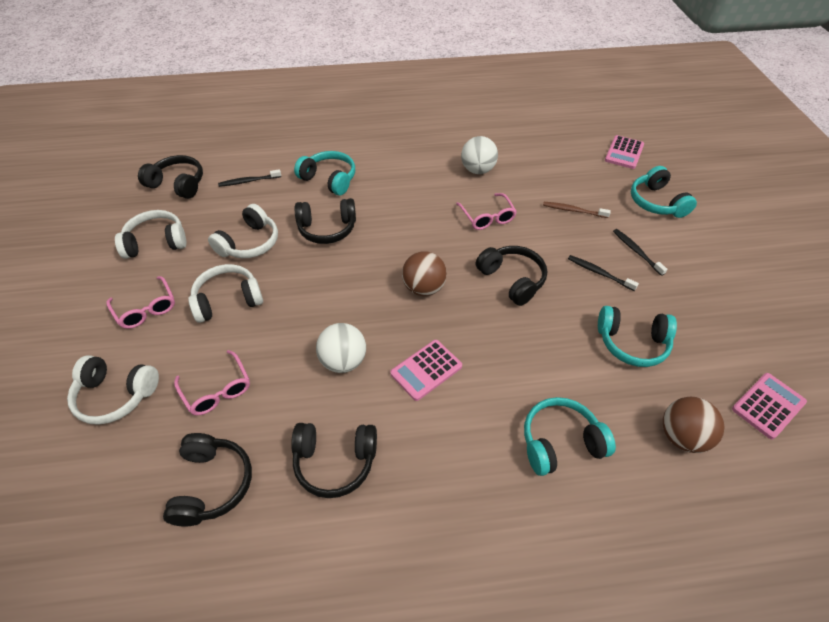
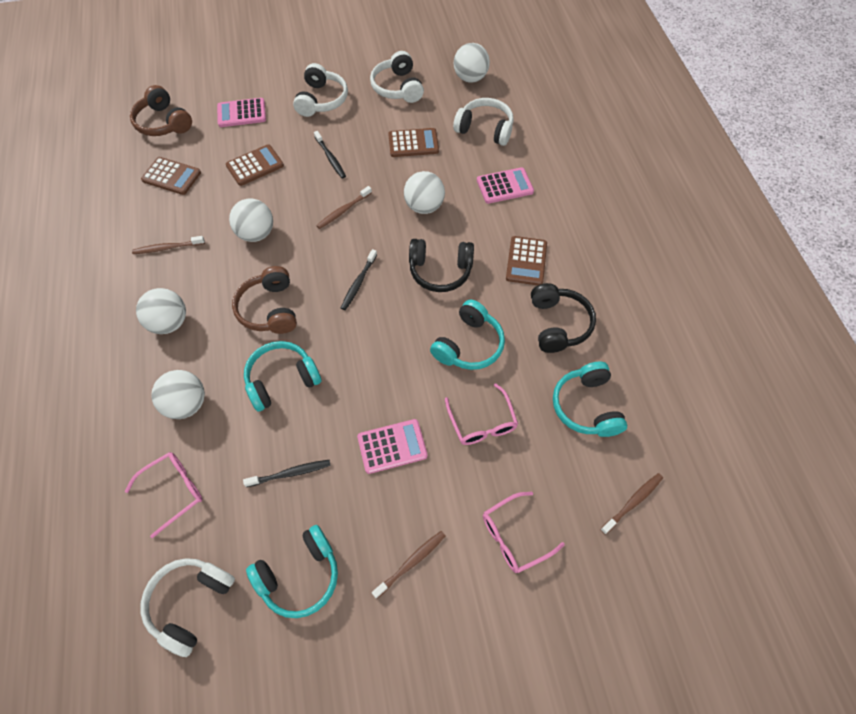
black headphones: [138,155,203,199] [163,433,252,526] [291,423,377,498] [295,198,356,244] [476,246,547,306] = 5 -> [409,239,474,292] [531,283,596,353] = 2
brown ball: [402,251,447,296] [663,397,725,453] = 2 -> none = 0
brown calculator: none = 0 -> [141,157,201,195] [226,144,284,186] [388,128,439,157] [506,236,547,285] = 4
brown headphones: none = 0 -> [130,85,192,136] [232,266,297,334] = 2
brown toothbrush: [543,202,611,218] = 1 -> [132,236,205,254] [316,186,372,229] [372,531,445,599] [600,473,663,535] = 4
white ball: [316,323,366,373] [461,136,498,174] = 2 -> [136,288,186,334] [151,370,205,419] [229,199,273,242] [404,171,445,214] [454,43,490,83] = 5

